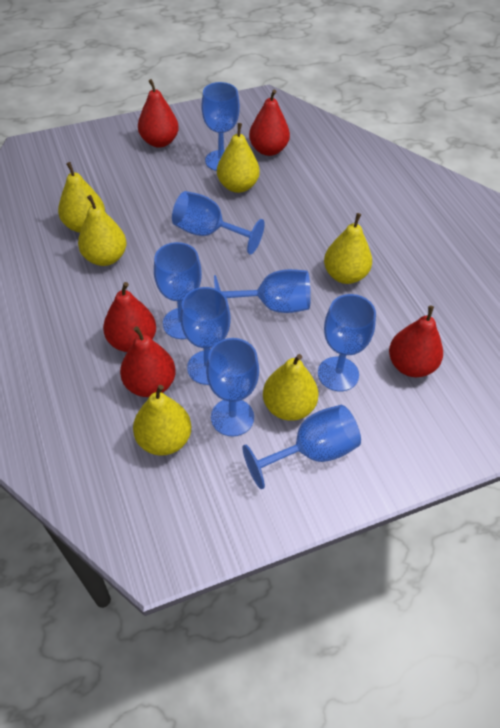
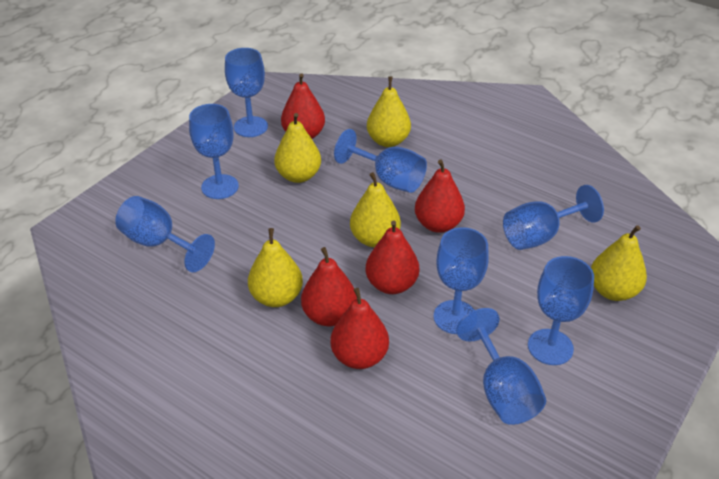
yellow pear: [58,162,105,233] [78,195,127,266] [133,385,191,456] [217,123,260,193] [263,354,319,421] [324,213,372,284] = 6 -> [248,228,303,307] [274,113,321,183] [350,172,401,247] [367,76,411,147] [591,225,647,301] = 5

